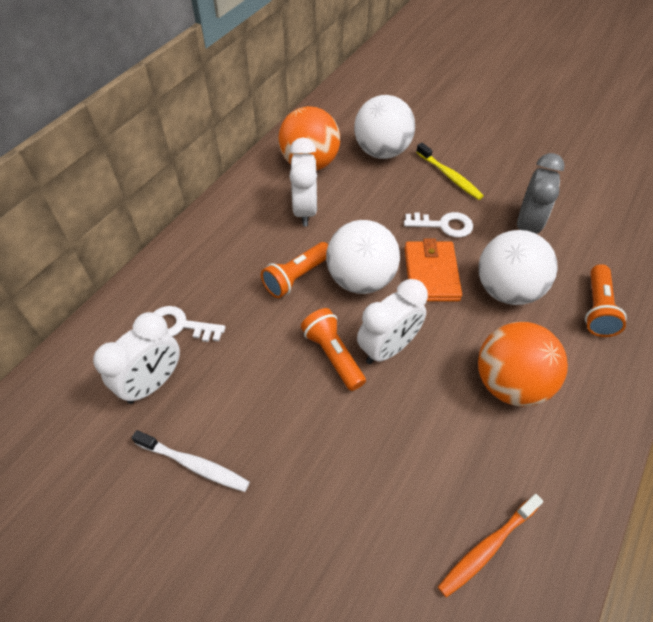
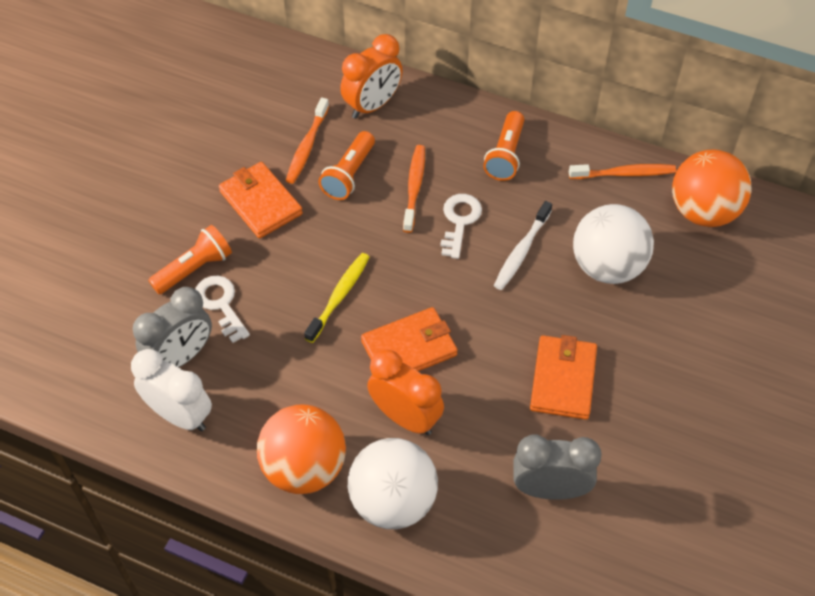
grey clock: [517,153,565,234] = 1 -> [133,287,212,367] [513,434,602,500] = 2
orange clock: none = 0 -> [340,34,403,119] [367,349,444,435] = 2
orange toothbrush: [438,494,543,598] = 1 -> [286,98,329,184] [403,145,425,233] [569,164,676,179] = 3
orange wallet: [405,238,462,302] = 1 -> [219,162,303,238] [361,307,458,371] [530,335,597,420] = 3
white ball: [326,220,400,294] [354,95,415,159] [479,230,558,305] = 3 -> [348,438,438,529] [573,204,654,284] = 2
white clock: [93,312,180,404] [289,138,317,226] [357,279,428,364] = 3 -> [131,349,212,431] = 1

